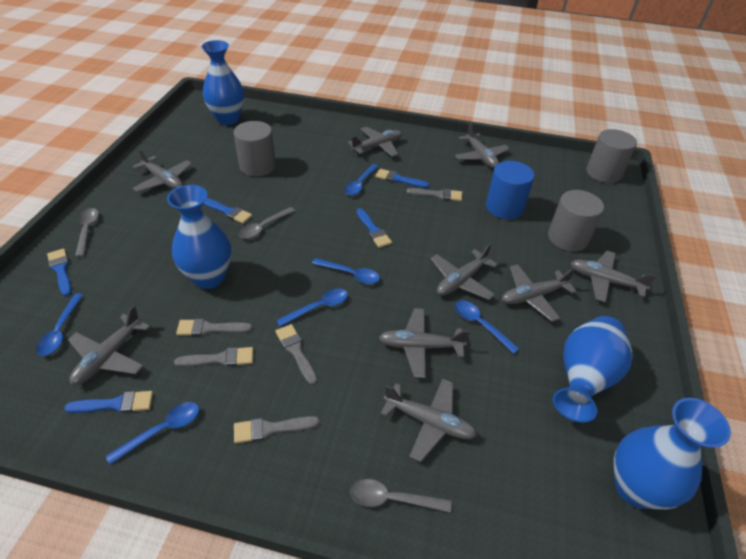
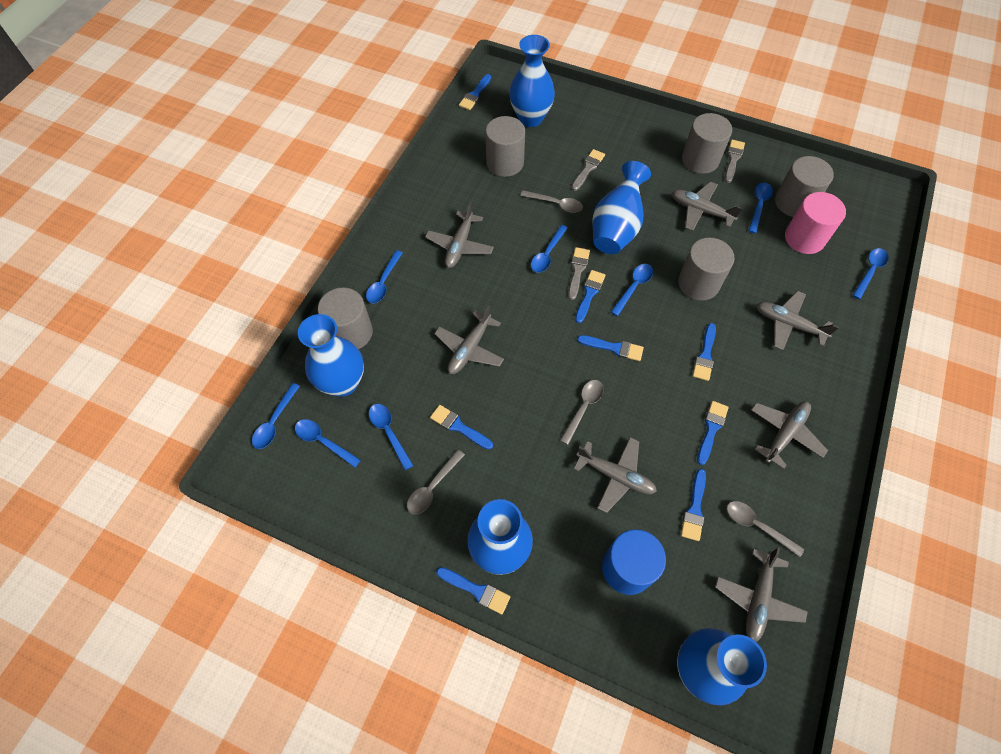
blue brush: [47,248,72,296] [64,391,153,413] [203,198,252,224] [356,208,392,248] [375,169,429,188] = 5 -> [430,405,493,450] [436,567,510,615] [459,74,491,110] [575,270,606,323] [577,335,644,361] [681,469,706,541] [693,323,716,381] [697,401,729,465] = 8
blue spoon: [36,294,83,356] [106,402,199,465] [276,289,348,327] [312,258,380,284] [344,164,379,195] [455,300,520,354] = 6 -> [252,383,300,449] [295,419,361,467] [366,250,403,303] [369,404,413,470] [531,225,568,273] [611,264,653,316] [749,183,773,233] [852,248,889,299] = 8
blue vase: [167,185,231,289] [201,40,244,125] [552,316,633,422] [614,398,731,510] = 4 -> [298,314,364,397] [467,499,533,575] [509,35,555,127] [593,161,651,254] [677,628,767,705] = 5
grey brush: [174,347,253,367] [176,319,253,336] [234,416,320,443] [276,324,317,385] [406,188,462,201] = 5 -> [568,247,590,300] [571,149,605,191] [725,140,745,183] = 3
grey cylinder: [234,121,276,176] [548,190,604,251] [586,129,637,183] = 3 -> [318,287,373,349] [486,116,525,177] [678,237,734,301] [682,113,732,174] [775,156,834,217] = 5
grey plane: [68,305,150,385] [132,149,192,192] [348,127,402,157] [379,308,470,378] [381,379,477,462] [431,244,498,300] [455,123,510,168] [502,264,577,322] [570,251,657,303] = 9 -> [425,202,494,268] [434,305,504,374] [574,437,657,513] [672,181,743,231] [715,548,808,642] [751,401,828,469] [756,291,839,350] = 7
grey spoon: [75,208,99,257] [239,207,295,239] [350,479,452,513] = 3 -> [407,449,465,514] [521,190,583,213] [560,380,604,445] [727,501,804,557] = 4
pink cylinder: none = 0 -> [785,192,846,254] = 1

